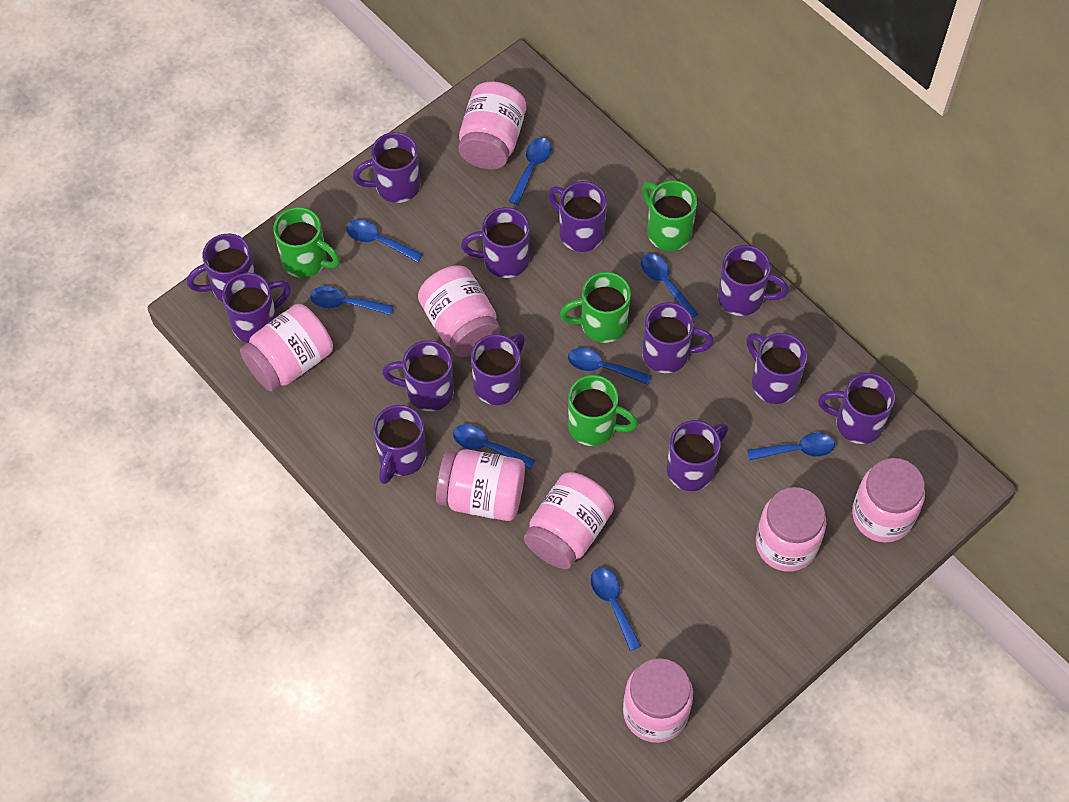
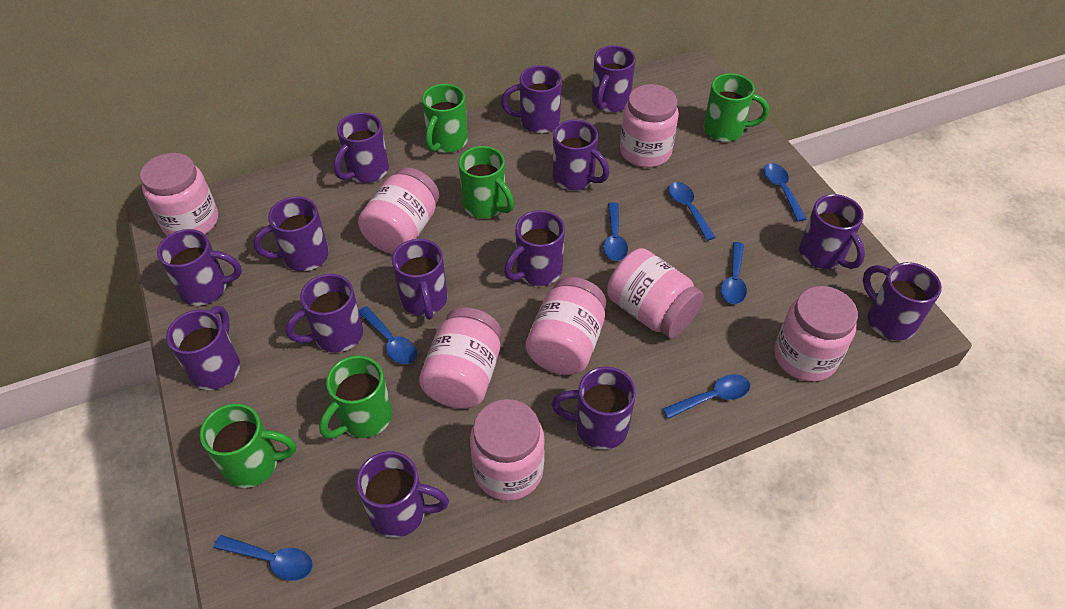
blue spoon: [310,286,394,315] [346,219,423,263] [453,424,535,470] [509,138,552,205] [568,348,652,385] [591,567,641,651] [641,254,698,318] [747,433,835,461] = 8 -> [214,535,313,581] [359,306,417,364] [603,202,628,261] [663,374,750,419] [668,182,716,241] [721,242,747,304] [764,163,807,222] = 7
green mug: [273,207,340,278] [560,272,631,343] [568,375,638,446] [642,180,697,251] = 4 -> [200,403,296,488] [319,355,392,438] [422,84,468,153] [458,146,514,218] [704,73,769,142] = 5
purple mug: [187,234,256,302] [222,273,291,343] [353,132,420,203] [373,405,426,484] [382,340,454,411] [461,207,530,278] [471,333,525,405] [548,181,607,252] [642,302,714,373] [667,420,728,491] [718,245,789,316] [746,333,807,404] [818,373,895,444] = 13 -> [157,229,242,306] [166,306,240,390] [253,196,329,271] [286,274,363,352] [334,112,389,183] [356,451,449,538] [392,239,447,320] [501,65,562,133] [504,210,565,286] [551,367,636,450] [553,119,609,190] [592,45,636,112] [799,194,865,269] [863,262,942,341] = 14

